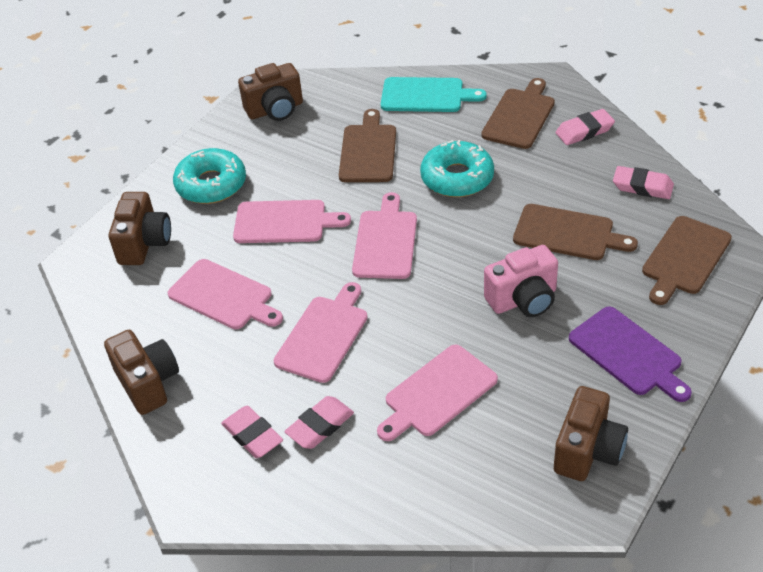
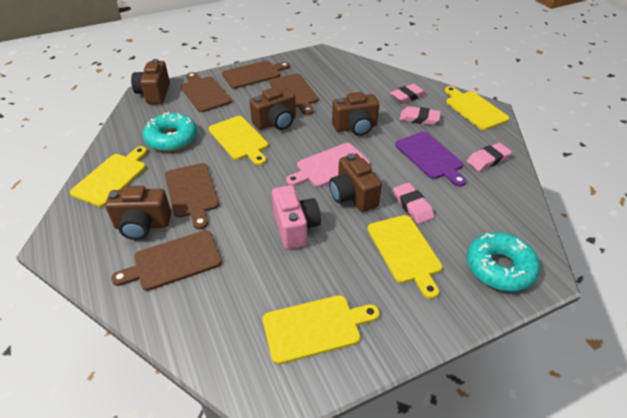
brown camera: [104,330,179,415] [109,192,171,265] [238,63,303,121] [554,386,628,481] = 4 -> [105,186,171,240] [131,59,170,104] [249,87,296,130] [329,153,382,212] [332,92,379,136] = 5
brown cutting board: [339,109,396,182] [481,78,555,149] [513,204,638,260] [642,216,732,305] = 4 -> [111,230,222,291] [165,163,219,229] [181,72,232,112] [222,61,290,89] [269,74,318,115] = 5
pink cutting board: [168,259,283,329] [233,200,351,243] [274,282,368,383] [352,192,417,279] [377,344,498,441] = 5 -> [286,143,370,187] = 1
turquoise cutting board: [381,77,487,112] = 1 -> none = 0
yellow cutting board: none = 0 -> [70,146,147,207] [209,116,268,165] [263,295,379,364] [368,215,442,299] [445,86,509,130] = 5

